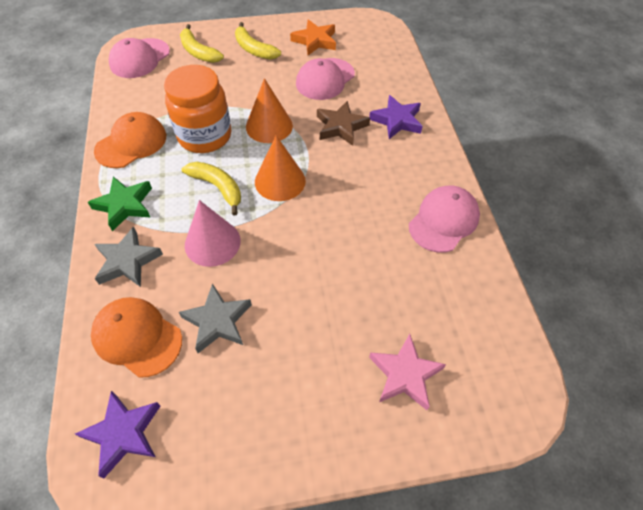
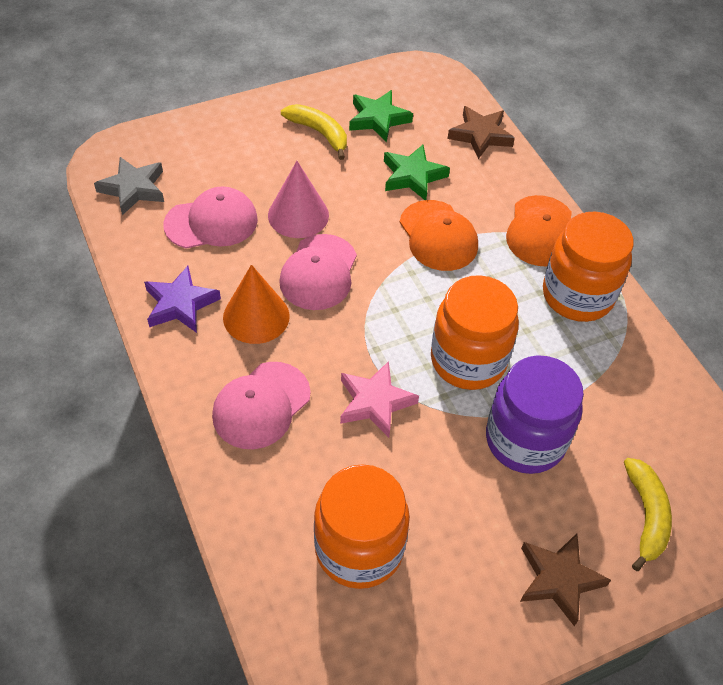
brown star: [317,101,370,146] = 1 -> [447,106,515,159] [520,533,611,626] = 2
green star: [88,177,152,231] = 1 -> [349,90,413,142] [384,145,450,200] = 2
grey star: [94,226,163,287] [179,283,252,353] = 2 -> [94,157,164,215] = 1
orange cone: [246,78,293,143] [255,135,306,201] = 2 -> [223,265,290,344] = 1
orange jar: [164,65,231,153] = 1 -> [314,464,410,589] [431,275,519,390] [543,212,634,322] = 3
orange star: [290,19,336,55] = 1 -> none = 0
purple jar: none = 0 -> [486,355,584,474] = 1
purple star: [75,391,160,478] [369,95,423,139] = 2 -> [144,266,221,333] = 1
yellow banana: [180,24,224,63] [181,162,241,216] [235,22,281,60] = 3 -> [281,104,347,160] [624,458,672,571] = 2

